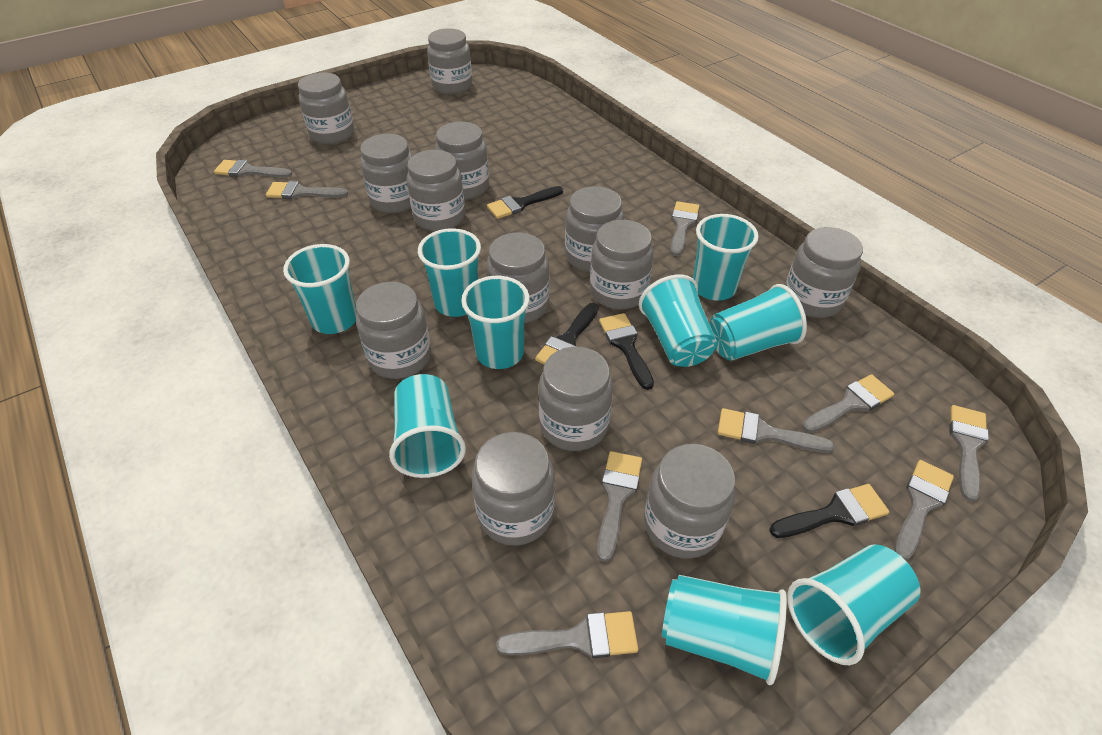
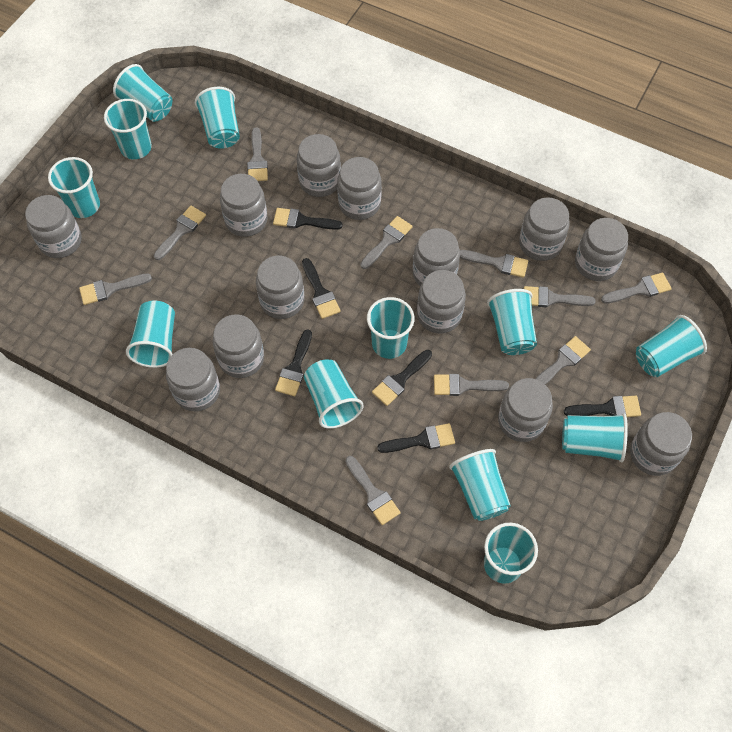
black brush: [487,186,563,219] [535,303,599,365] [599,313,654,390] [769,484,889,538] = 4 -> [273,208,343,230] [275,329,312,396] [302,258,341,319] [372,350,432,406] [377,423,455,453] [564,396,641,417] = 6
grey brush: [214,160,292,178] [266,181,348,199] [496,611,638,658] [597,451,642,562] [670,201,699,256] [718,408,834,453] [802,374,894,433] [894,460,954,560] [950,405,989,502] = 9 -> [79,273,152,305] [154,206,206,260] [247,127,268,181] [345,456,401,525] [360,216,413,269] [434,374,509,396] [460,250,528,278] [524,286,596,307] [535,336,591,385] [601,273,672,303] = 10
turquoise cup: [283,244,357,334] [389,374,466,478] [418,228,481,317] [461,276,529,369] [639,275,717,367] [662,575,787,685] [693,214,759,301] [710,284,807,361] [787,544,921,665] = 9 -> [48,157,100,218] [104,99,152,159] [113,64,172,122] [126,300,175,368] [195,87,240,149] [304,359,364,429] [367,297,415,359] [449,449,511,521] [484,523,538,584] [487,289,537,355] [562,413,628,462] [636,315,707,377] = 12

